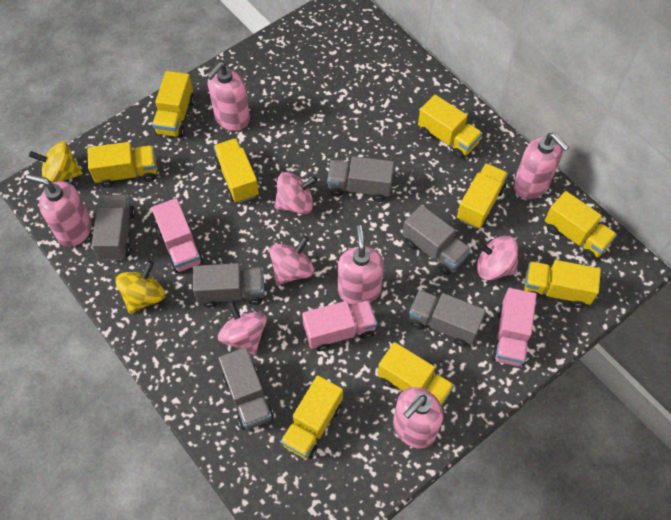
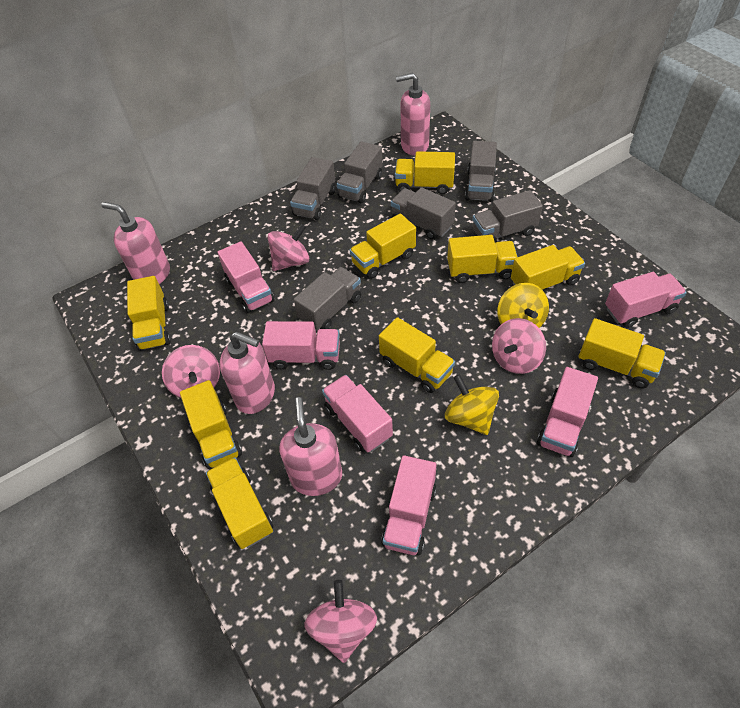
pink soap dispenser: [26,174,92,247] [207,62,250,131] [338,225,384,304] [393,387,443,449] [513,133,569,199] = 5 -> [101,202,170,284] [220,332,275,414] [279,397,342,496] [396,73,430,156] = 4
pink truck: [152,198,204,273] [302,300,377,351] [491,288,537,366] = 3 -> [217,241,275,313] [262,321,340,370] [322,375,393,452] [381,455,437,555] [537,367,598,457] [605,272,687,328] = 6

